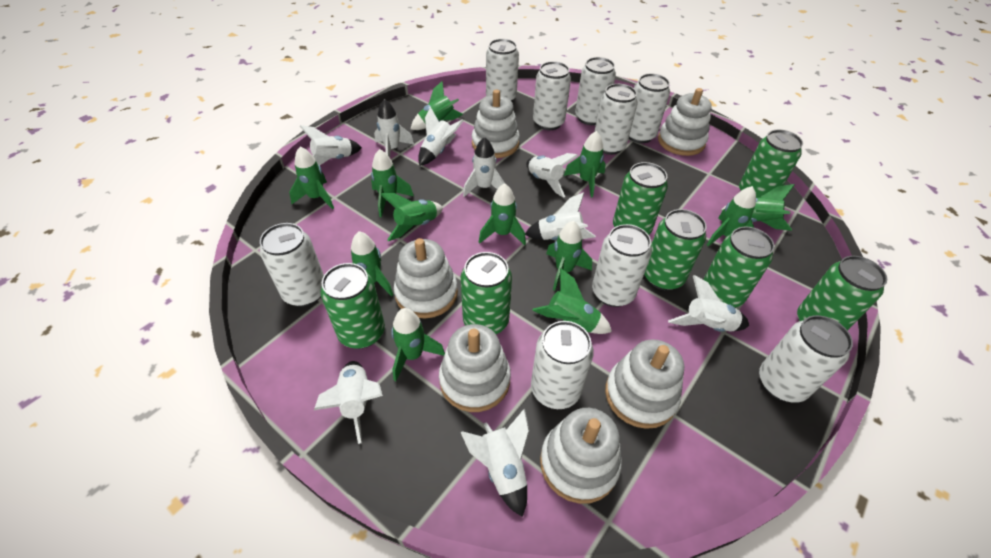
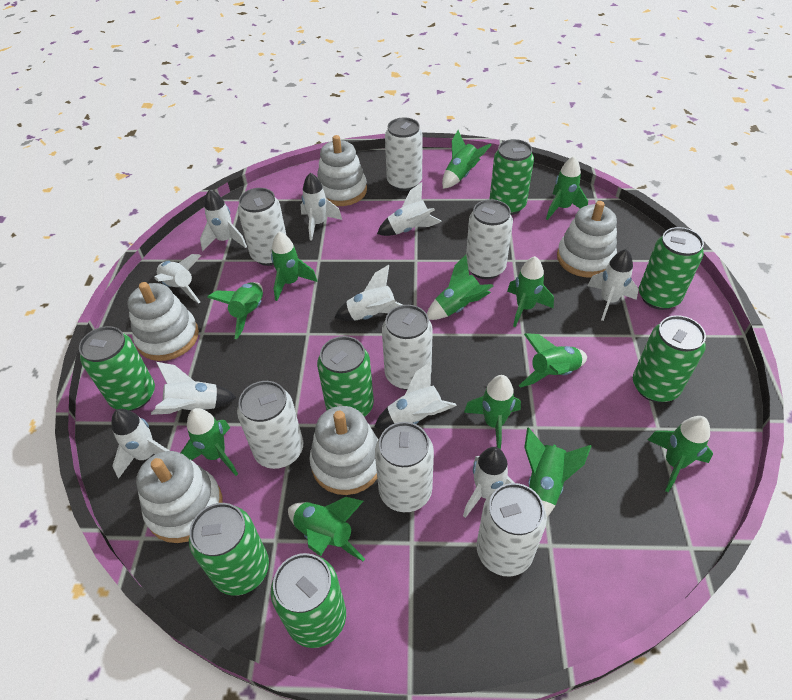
white can: [260,223,324,307] [486,39,519,102] [531,321,594,409] [533,61,571,130] [575,57,616,125] [592,224,652,307] [594,84,638,155] [629,73,670,143] [759,315,853,403] = 9 -> [237,381,303,469] [238,188,286,266] [375,422,434,512] [382,305,433,390] [385,117,423,191] [466,199,513,279] [477,483,547,576] = 7
white rocket: [300,125,362,165] [314,361,383,444] [374,99,414,158] [418,107,464,166] [461,409,529,517] [463,137,504,197] [525,192,596,240] [526,153,578,198] [668,275,749,332] = 9 -> [112,409,170,478] [151,362,237,415] [154,254,201,303] [200,189,247,251] [301,173,342,241] [334,265,403,321] [374,361,457,430] [377,182,442,236] [463,447,515,518] [587,249,639,321] = 10
white stacking toy: [394,238,458,319] [439,324,511,412] [472,89,520,158] [540,408,622,504] [605,339,684,429] [658,88,712,156] = 6 -> [128,282,199,361] [136,451,223,543] [309,406,378,495] [317,135,367,206] [557,201,617,278] = 5

